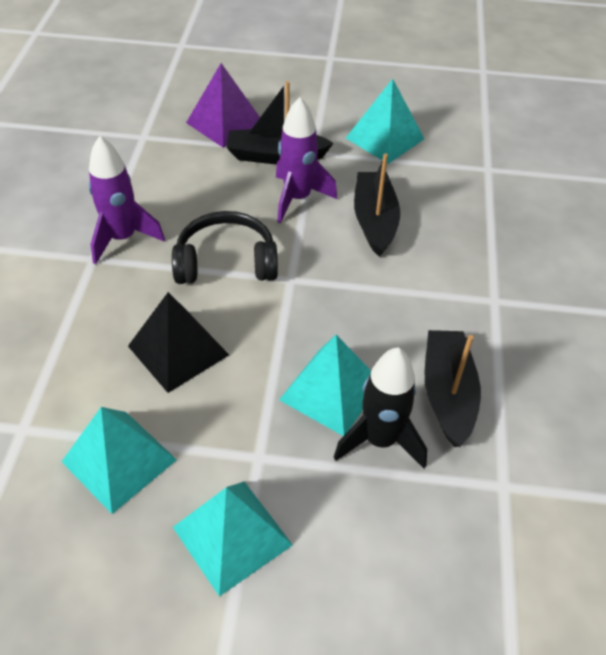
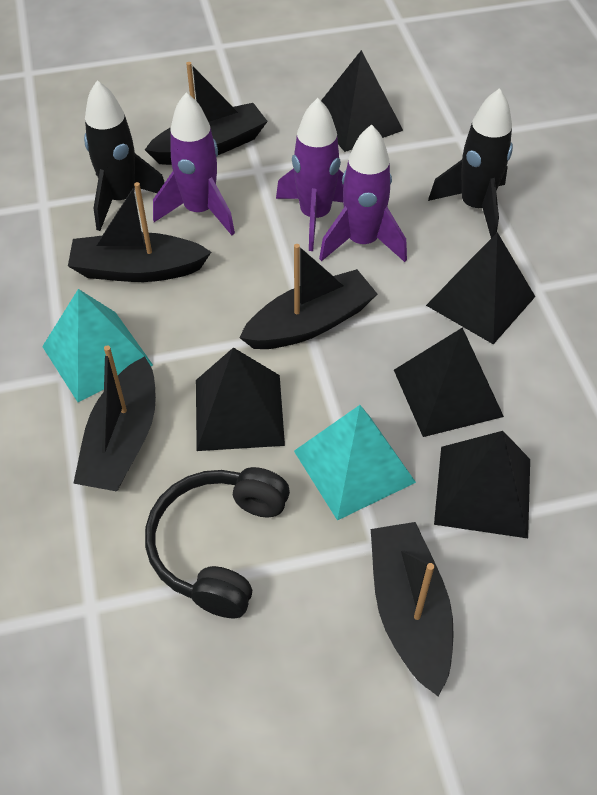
black boat: [226,81,334,164] [354,153,400,257] [424,330,481,447] = 3 -> [68,182,211,282] [73,345,156,491] [145,62,268,165] [239,244,377,349] [371,522,454,697] = 5
black pyramid: [128,292,229,393] = 1 -> [196,347,285,451] [321,50,403,152] [394,328,504,437] [426,232,535,344] [434,431,530,538] = 5
black rocket: [334,347,427,468] = 1 -> [84,80,165,231] [428,88,513,238] = 2
purple pyramid: [186,63,260,148] = 1 -> none = 0
purple rocket: [89,136,165,264] [276,97,337,223] = 2 -> [153,92,235,235] [276,98,344,251] [319,124,407,262] = 3
turquoise pyramid: [61,407,177,514] [173,482,293,597] [279,335,371,436] [346,79,424,164] = 4 -> [42,289,153,402] [294,405,416,520] = 2

